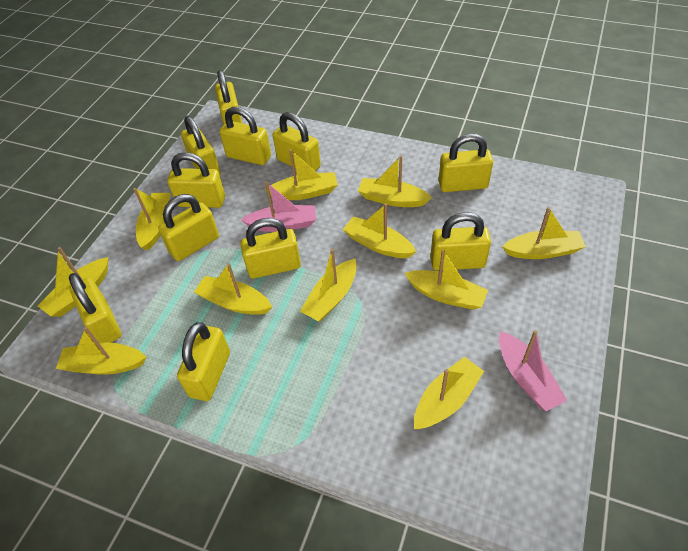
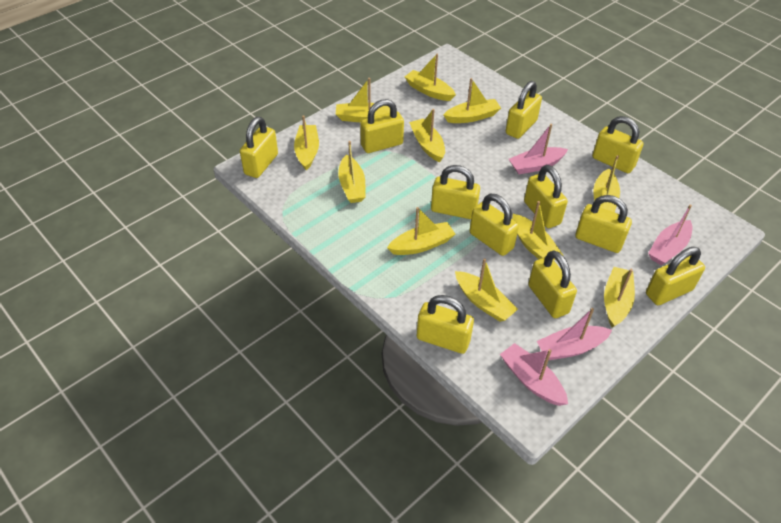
pink boat: [241,181,316,232] [499,330,567,411] = 2 -> [500,343,568,406] [509,124,568,174] [537,308,612,360] [648,205,693,265] = 4

